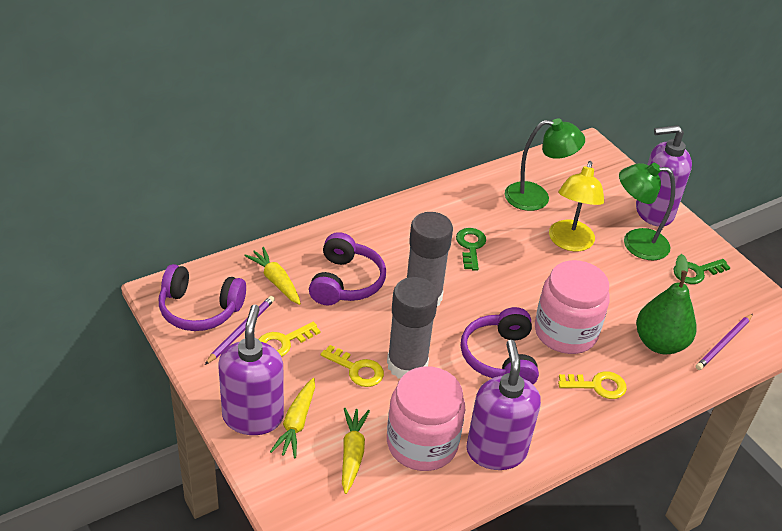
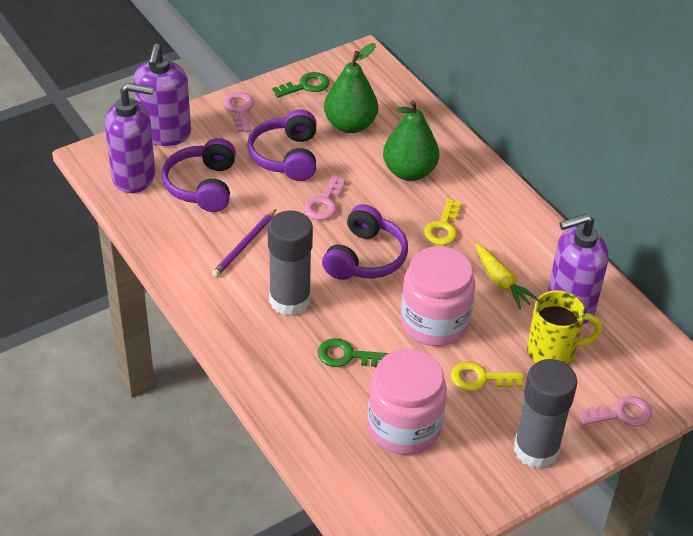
green lamp: [505,118,585,211] [619,163,675,260] = 2 -> none = 0
green pear: [636,254,697,354] = 1 -> [324,43,378,133] [383,100,439,181] = 2
pink key: none = 0 -> [224,92,254,132] [304,176,346,220] [579,396,652,426] = 3
purple pencil: [205,296,275,365] [696,314,753,370] = 2 -> [212,210,276,277] = 1
yellow carrot: [244,247,301,305] [270,378,315,458] [342,408,370,494] = 3 -> [476,244,538,309] = 1
yellow key: [258,322,320,357] [321,345,384,387] [558,371,627,399] = 3 -> [424,199,461,245] [451,362,524,391] = 2
yellow lamp: [549,161,604,251] = 1 -> none = 0
yellow mug: none = 0 -> [527,290,602,365] = 1

